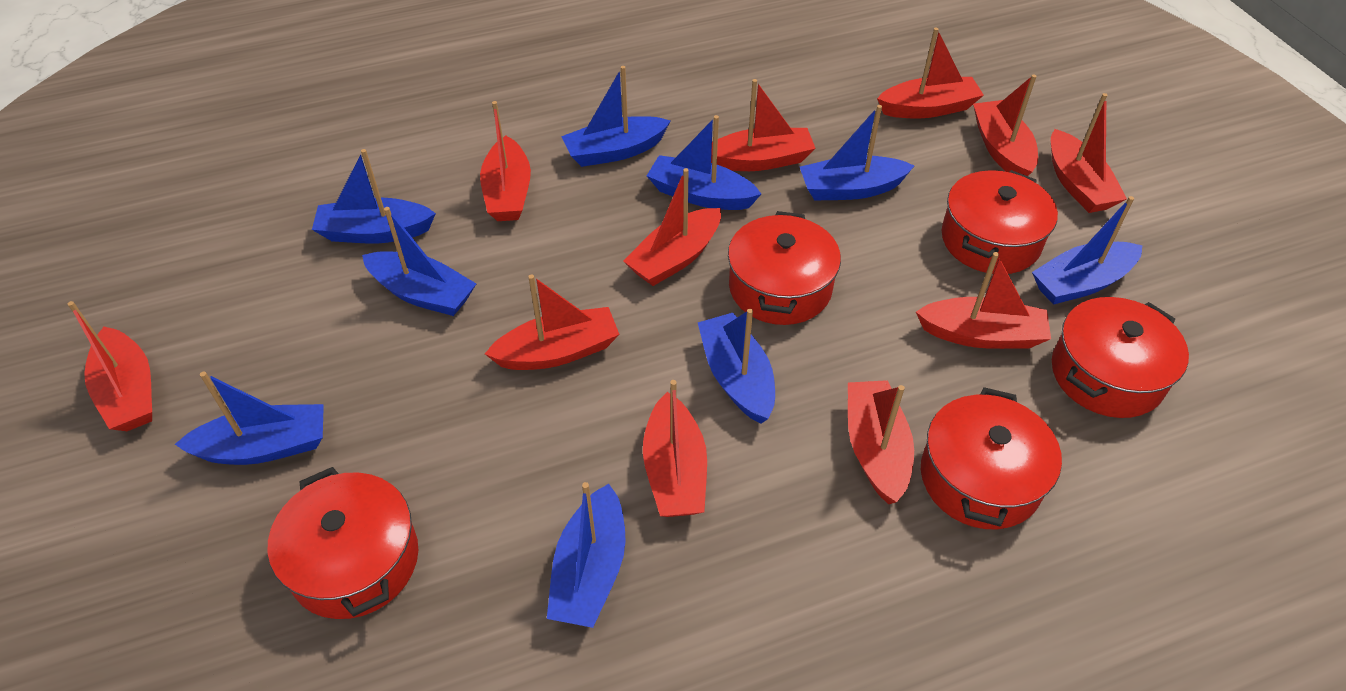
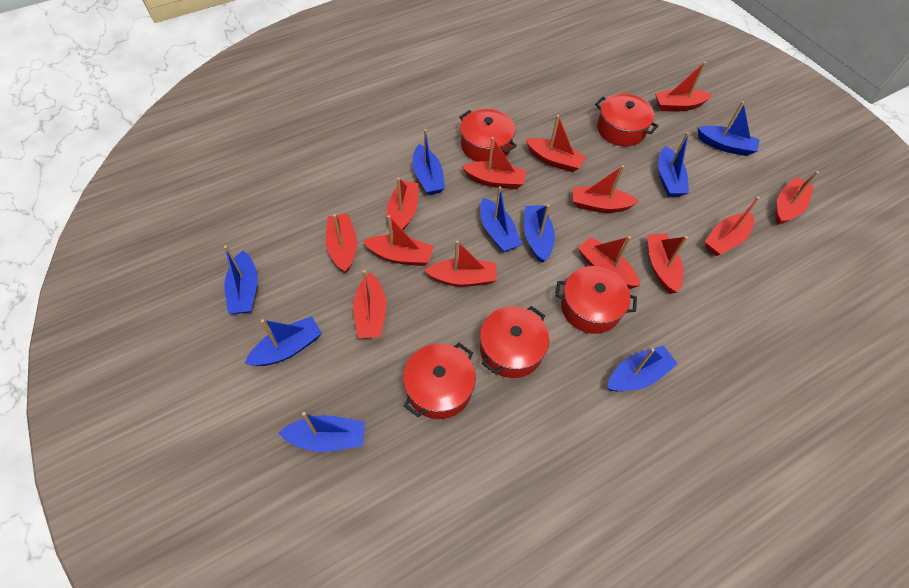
red boat: [67,301,152,431] [480,101,531,221] [485,274,620,370] [623,168,721,286] [643,380,707,517] [711,79,816,171] [848,380,914,504] [877,28,984,118] [916,252,1051,349] [973,74,1038,176] [1051,93,1127,213] = 11 -> [326,214,357,273] [353,270,386,338] [363,215,434,266] [387,177,418,230] [424,240,497,287] [462,137,526,189] [526,115,586,172] [573,165,639,213] [578,236,640,289] [647,233,688,294] [655,62,712,111] [705,197,760,256] [776,171,819,225] = 13

